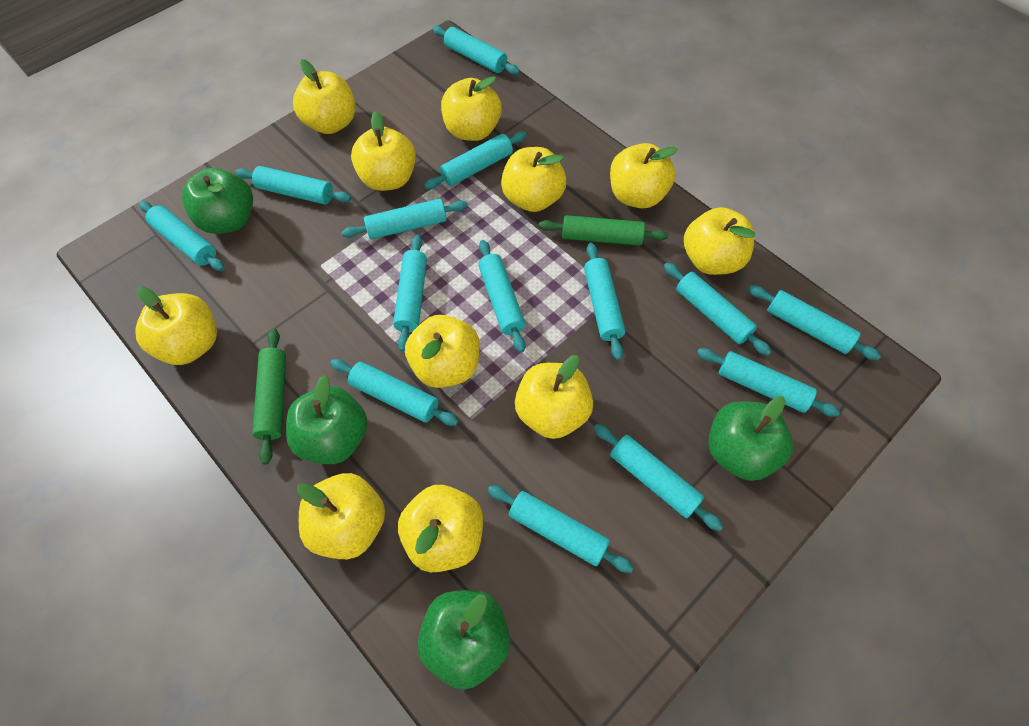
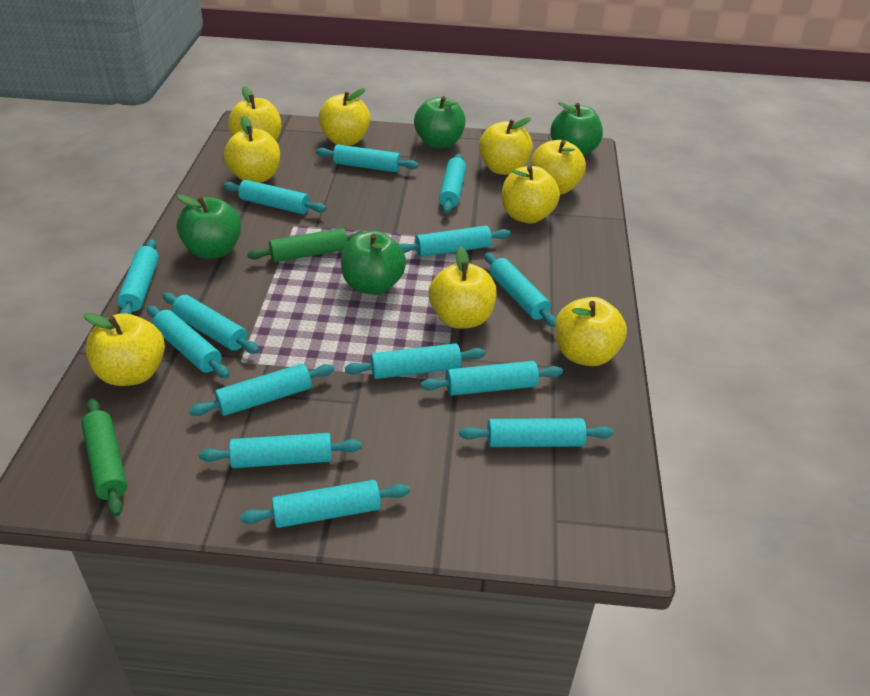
yellow apple: [135,286,217,365] [293,59,356,134] [297,473,385,559] [351,111,416,191] [398,485,483,572] [405,315,480,388] [441,76,502,141] [501,147,566,212] [515,355,593,439] [610,143,678,208] [684,207,755,275] = 11 -> [83,313,165,386] [224,116,280,183] [228,86,281,140] [318,88,371,146] [429,247,497,329] [479,117,533,175] [502,166,560,223] [530,140,586,195] [555,297,627,366] = 9

